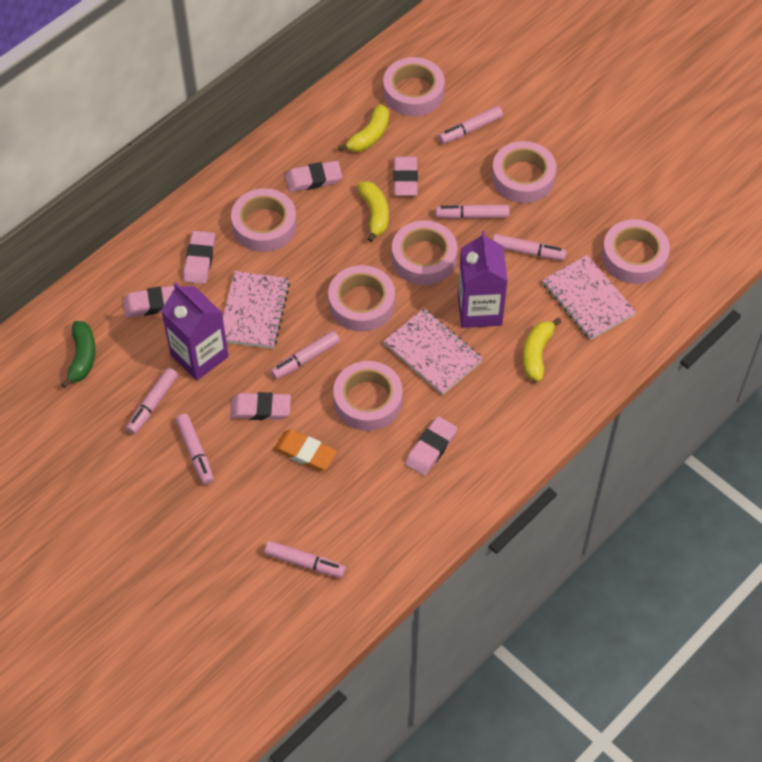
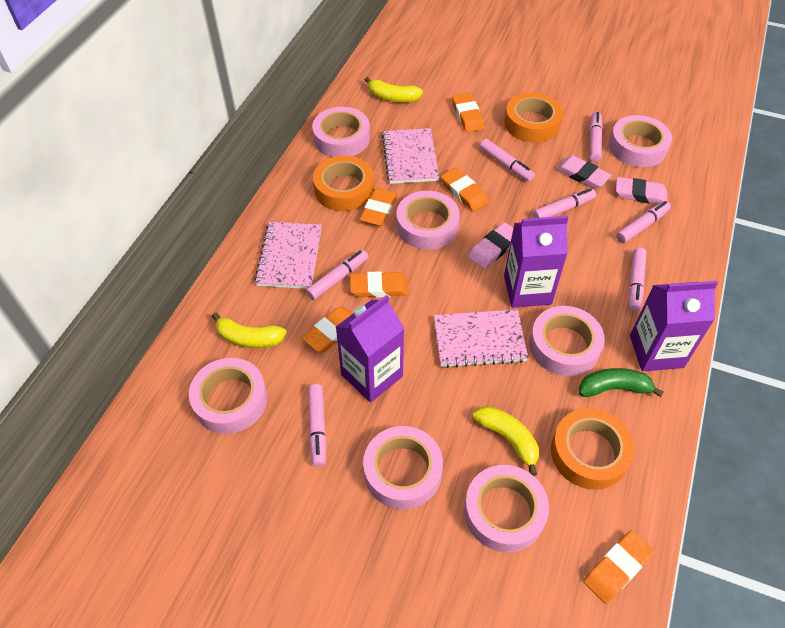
orange eraser: [274,430,337,471] = 1 -> [302,307,353,352] [350,271,408,298] [360,188,397,226] [441,168,489,212] [452,93,484,132] [583,530,654,604] = 6
orange tape: none = 0 -> [313,155,374,211] [504,92,563,143] [551,408,635,490] = 3
pink eraser: [123,285,175,318] [183,231,215,284] [230,392,291,420] [285,161,342,192] [393,156,418,196] [405,416,458,476] = 6 -> [468,222,513,269] [556,155,611,189] [616,177,668,204] = 3
purple carton: [161,282,229,381] [458,231,508,328] = 2 -> [336,295,405,403] [504,216,568,308] [630,281,718,371] = 3

